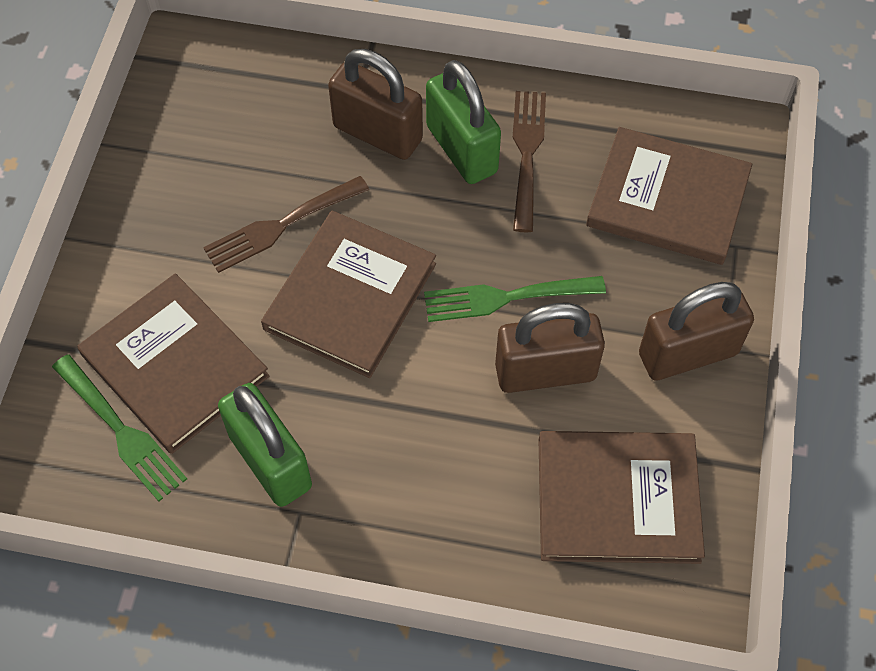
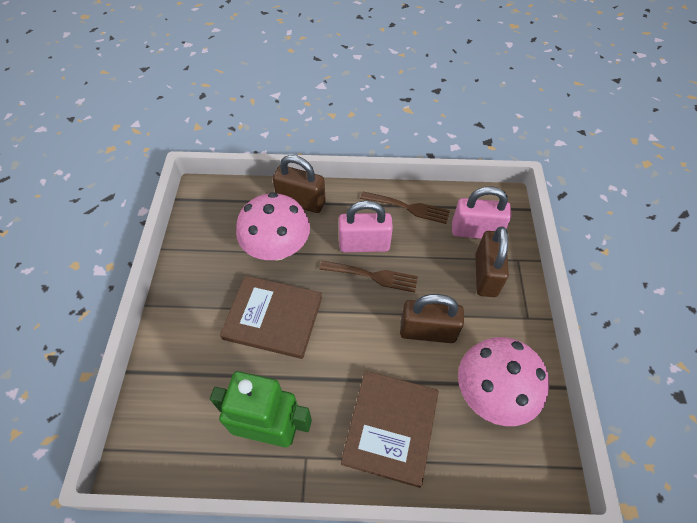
brown book: [77,273,270,454] [261,211,436,378] [539,431,705,564] [586,127,752,265] = 4 -> [220,275,322,359] [341,371,439,488] = 2
green fork: [52,354,187,502] [424,276,606,322] = 2 -> none = 0
green padlock: [218,383,312,507] [426,60,501,184] = 2 -> none = 0
green robot: none = 0 -> [210,371,312,447] = 1
pink mushroom: none = 0 -> [236,192,310,260] [458,337,549,426] = 2
pink padlock: none = 0 -> [339,201,393,252] [452,187,512,239] = 2

